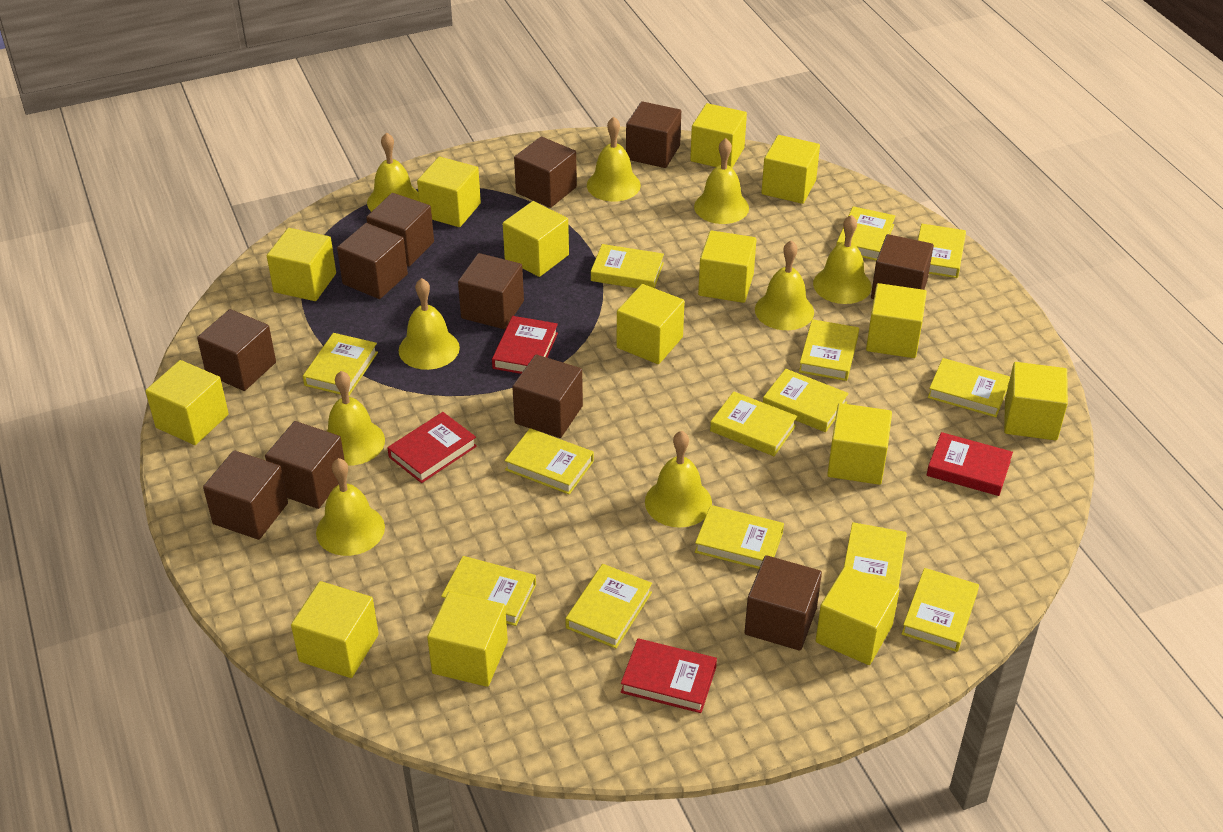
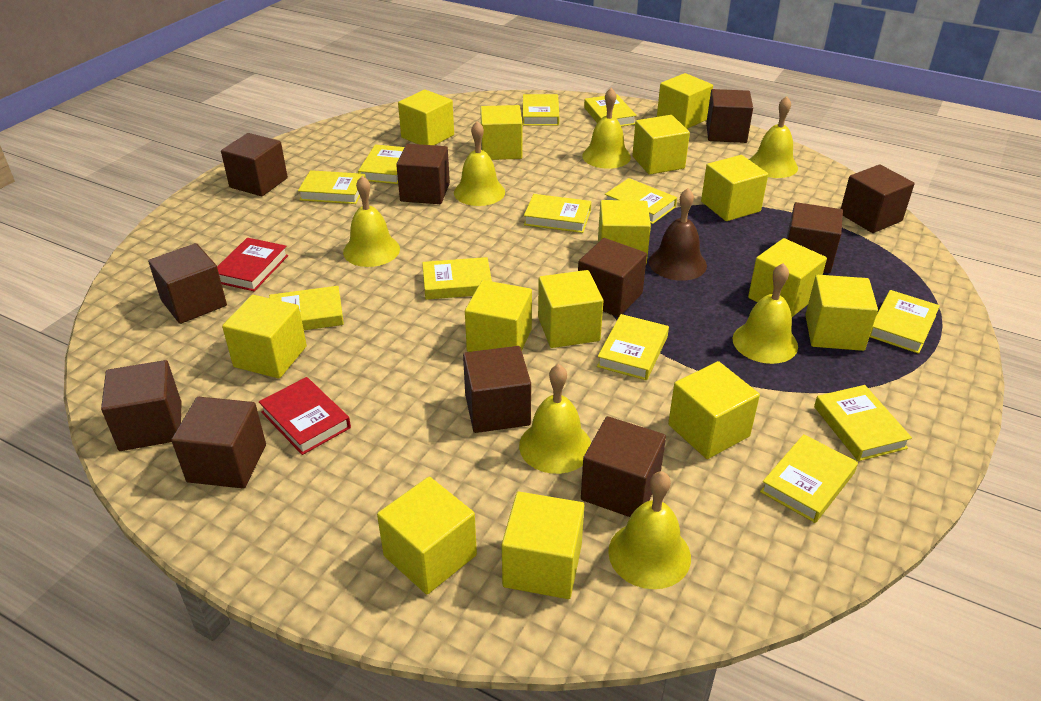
brown bell: none = 0 -> [649,188,707,281] = 1
red book: [387,412,477,483] [492,316,558,374] [621,639,717,713] [927,432,1013,496] = 4 -> [217,238,288,291] [259,377,351,455] = 2
yellow bell: [316,458,385,556] [327,371,385,466] [367,132,419,212] [399,278,460,370] [587,117,641,202] [645,431,712,527] [694,138,749,224] [755,240,814,330] [813,215,872,304] = 9 -> [343,176,400,267] [454,121,505,206] [519,364,591,474] [582,88,631,169] [608,471,691,589] [733,263,798,364] [749,96,798,178] = 7
yellow book: [303,333,378,395] [441,556,536,626] [505,428,594,495] [565,564,652,648] [591,244,664,288] [695,505,784,569] [710,391,797,456] [763,369,849,432] [799,319,859,381] [836,206,895,260] [844,522,907,588] [901,568,979,652] [918,224,966,278] [928,358,1010,417] = 14 -> [269,286,344,330] [298,170,366,204] [358,145,405,184] [422,257,492,300] [523,94,560,126] [524,194,591,233] [584,94,637,126] [597,314,669,380] [605,178,677,224] [760,434,858,523] [814,385,912,461] [870,290,940,354] = 12

